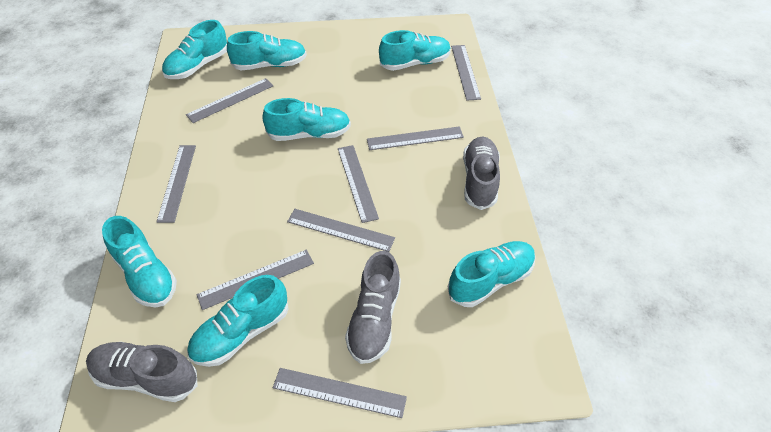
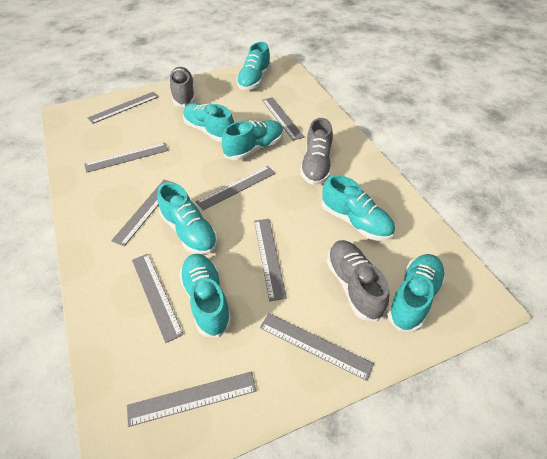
grey ruler: [157,145,196,223] [186,78,273,123] [197,250,314,310] [273,368,407,418] [287,209,395,252] [338,145,379,223] [367,126,464,150] [451,45,481,101] = 8 -> [84,143,168,173] [88,92,158,124] [111,180,174,246] [127,372,256,427] [132,254,183,343] [195,166,276,210] [254,219,287,301] [260,313,374,381] [262,97,304,141] = 9

